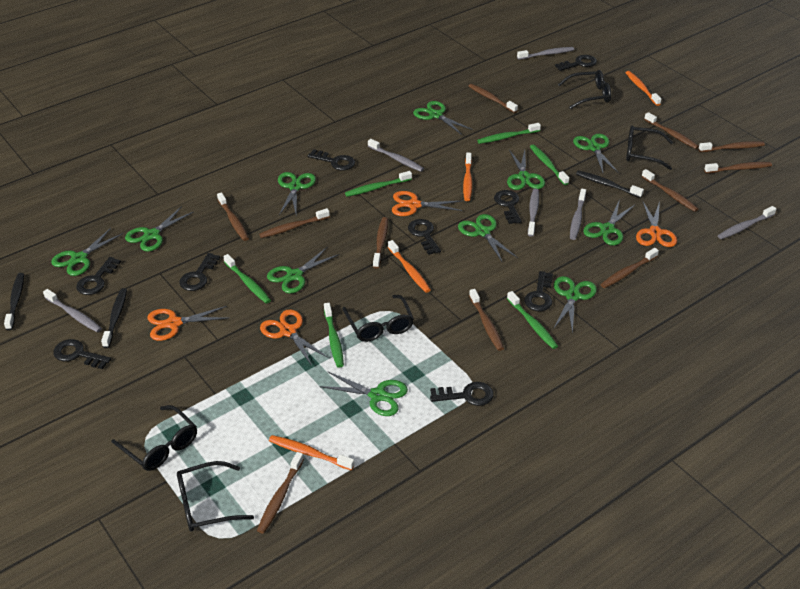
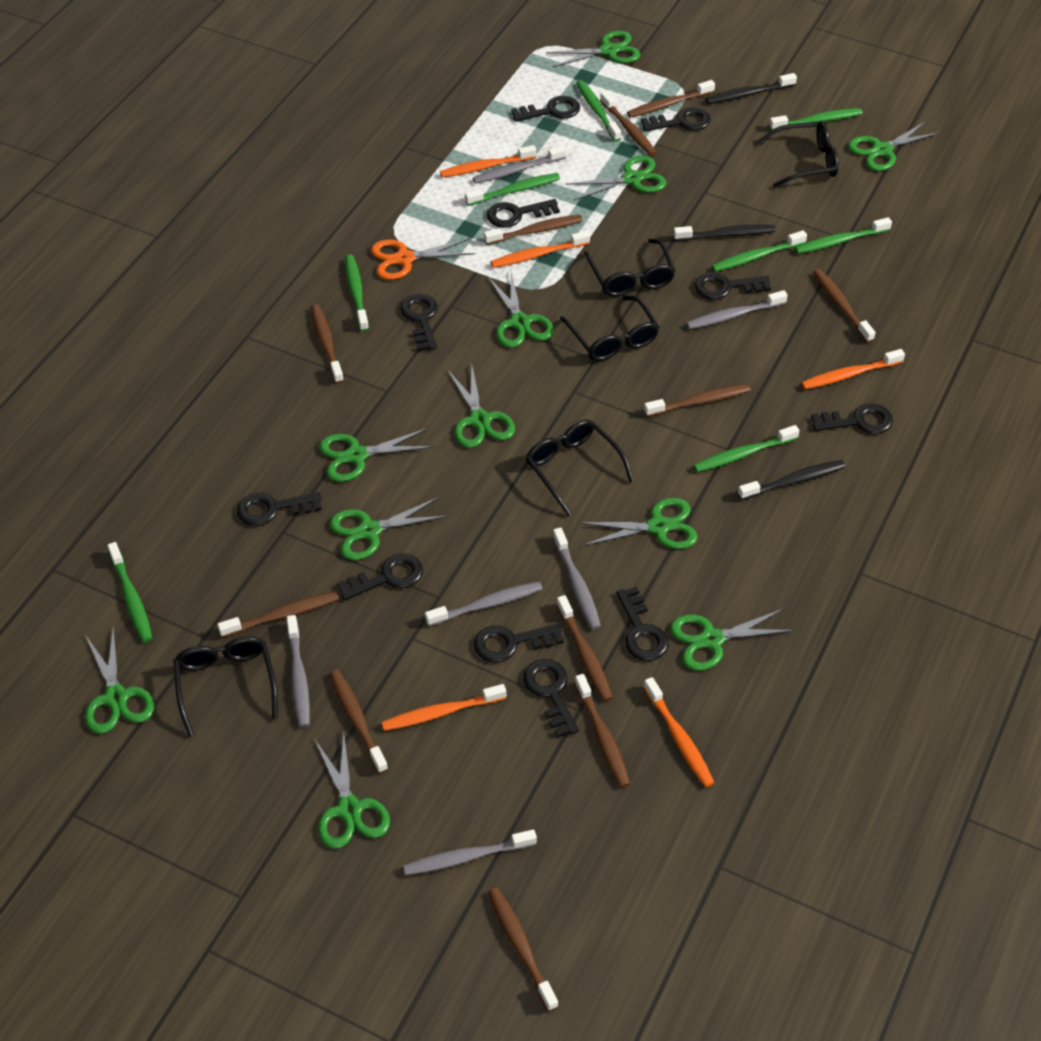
black key: [53,339,111,369] [76,257,121,295] [179,253,220,291] [308,149,355,170] [408,219,441,255] [430,382,494,406] [494,190,522,224] [524,271,553,311] [555,55,597,71] = 9 -> [237,492,322,526] [337,553,423,601] [400,294,438,351] [474,624,564,663] [487,199,560,228] [511,96,580,122] [523,659,579,738] [616,586,669,661] [641,107,711,132] [695,272,771,300] [811,403,893,434] = 11
green toothbrush: [223,254,271,304] [324,303,344,368] [345,171,412,197] [477,123,541,144] [507,291,558,349] [530,145,569,185] = 6 -> [108,542,152,642] [345,255,369,332] [465,173,560,206] [576,80,621,142] [693,425,799,472] [712,230,807,272] [769,108,863,130] [795,217,892,254] = 8
orange scissors: [147,306,229,341] [260,309,328,366] [392,191,463,216] [636,201,677,247] = 4 -> [371,238,475,280] = 1
orange toothbrush: [269,435,354,470] [388,240,431,293] [463,153,472,201] [626,71,661,106] = 4 -> [381,684,506,731] [440,145,536,178] [491,231,590,268] [644,677,714,787] [801,349,905,389] = 5

